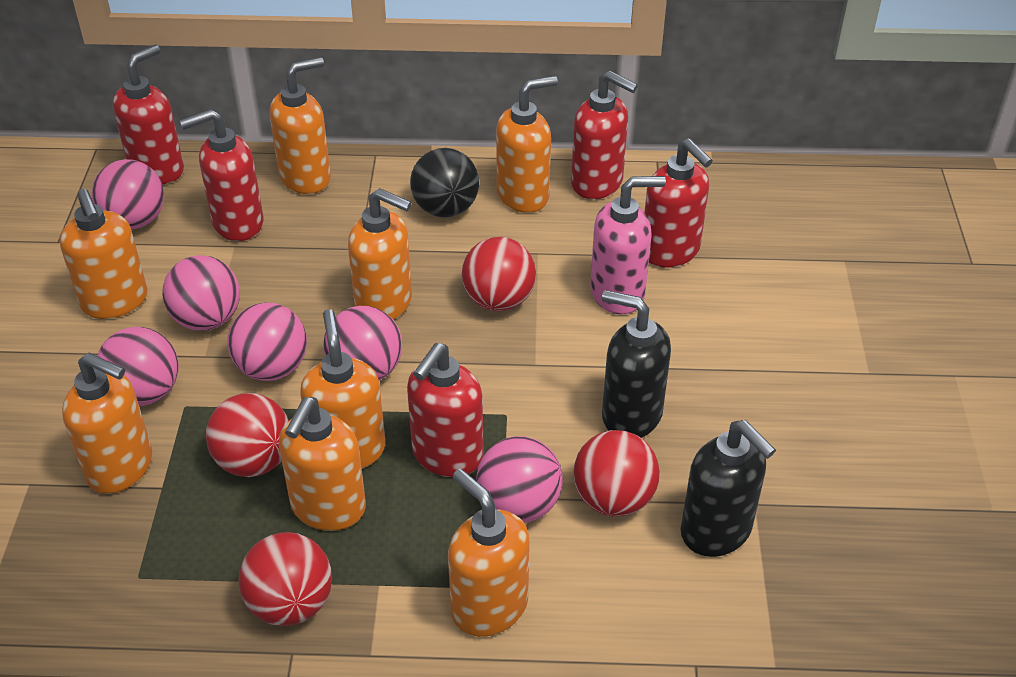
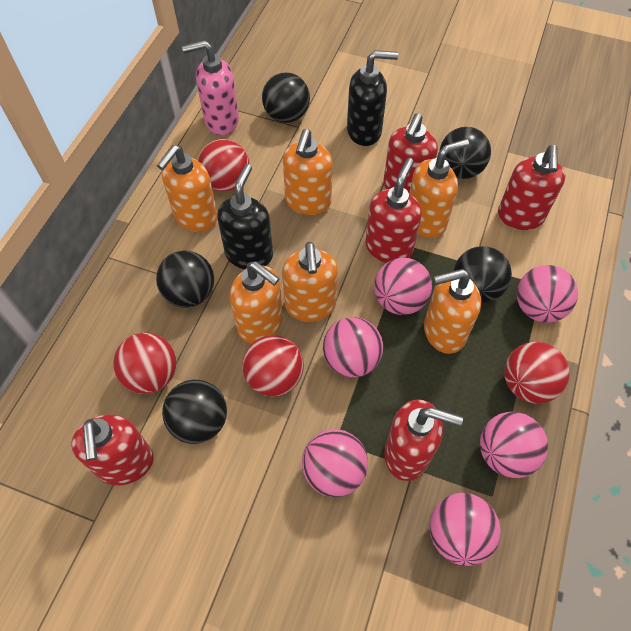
black ball: [410,148,479,217] = 1 -> [156,251,214,308] [162,380,227,444] [262,72,310,123] [439,127,491,179] [453,246,512,303] = 5
orange soap dispenser: [60,189,148,319] [62,353,152,494] [270,57,331,194] [279,397,366,531] [300,309,385,469] [348,188,412,320] [448,469,530,637] [496,76,558,213] = 8 -> [157,145,217,232] [230,261,283,343] [282,242,338,322] [283,129,333,215] [409,139,469,238] [424,269,481,354] = 6

